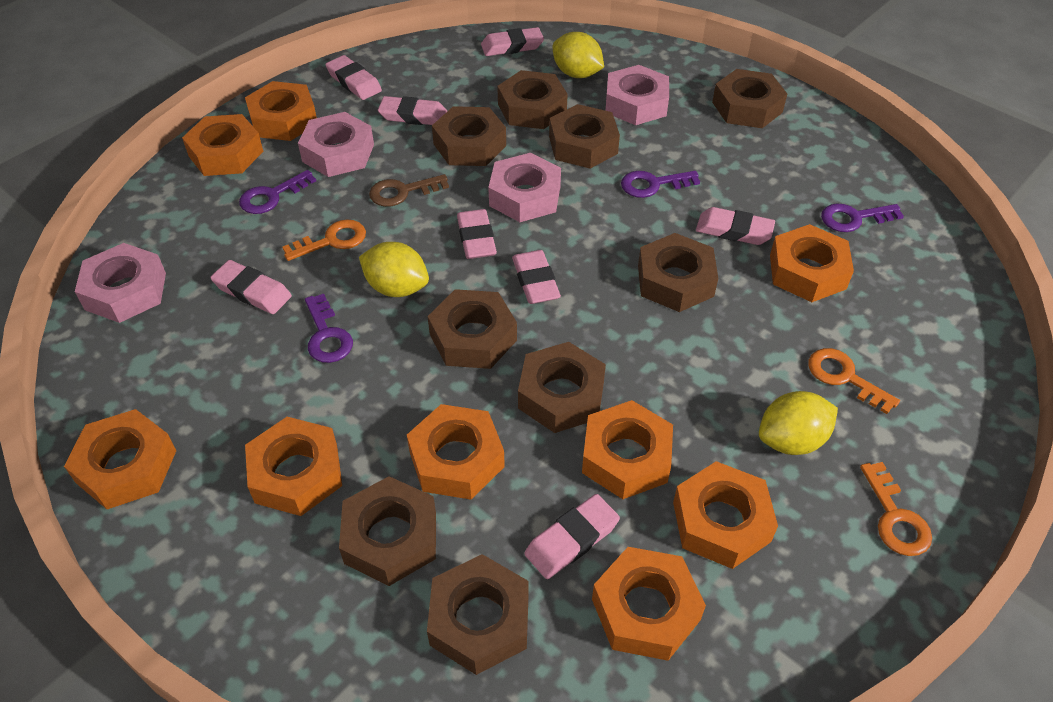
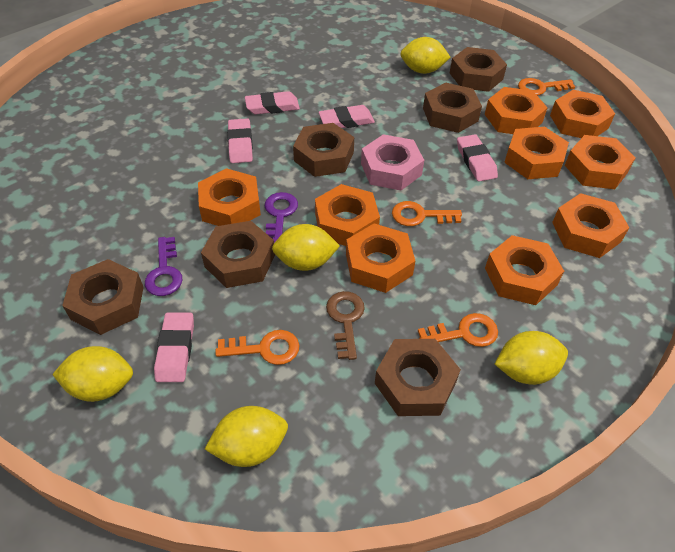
brown nut: [339,476,436,586] [427,289,517,369] [427,554,529,675] [432,106,506,166] [497,70,568,129] [518,342,606,433] [549,104,620,169] [638,233,718,312] [712,69,787,128] = 9 -> [62,259,144,335] [201,221,275,288] [293,123,354,177] [375,339,461,416] [423,82,482,133] [450,47,507,92] = 6
orange key: [282,219,366,261] [808,348,900,414] [860,462,932,556] = 3 -> [215,330,299,365] [392,201,462,226] [418,313,498,347] [518,78,575,96] = 4
pink eraser: [210,260,292,314] [325,55,382,100] [378,96,447,125] [457,209,497,259] [481,27,544,56] [512,250,561,304] [524,494,620,579] [696,207,775,245] = 8 -> [154,312,194,382] [227,118,253,163] [245,91,300,114] [319,105,375,128] [457,134,498,182] = 5
pink nut: [75,243,166,323] [298,112,374,177] [488,153,561,222] [605,65,669,125] = 4 -> [361,134,424,190] = 1
purple key: [239,170,316,214] [305,294,353,363] [621,171,700,198] [821,204,904,232] = 4 -> [145,237,183,296] [265,192,298,243] = 2
yellow lemon: [359,242,429,297] [553,32,604,78] [759,391,838,455] = 3 -> [52,346,133,402] [205,406,288,467] [272,224,340,271] [400,37,451,74] [495,331,568,385] = 5

